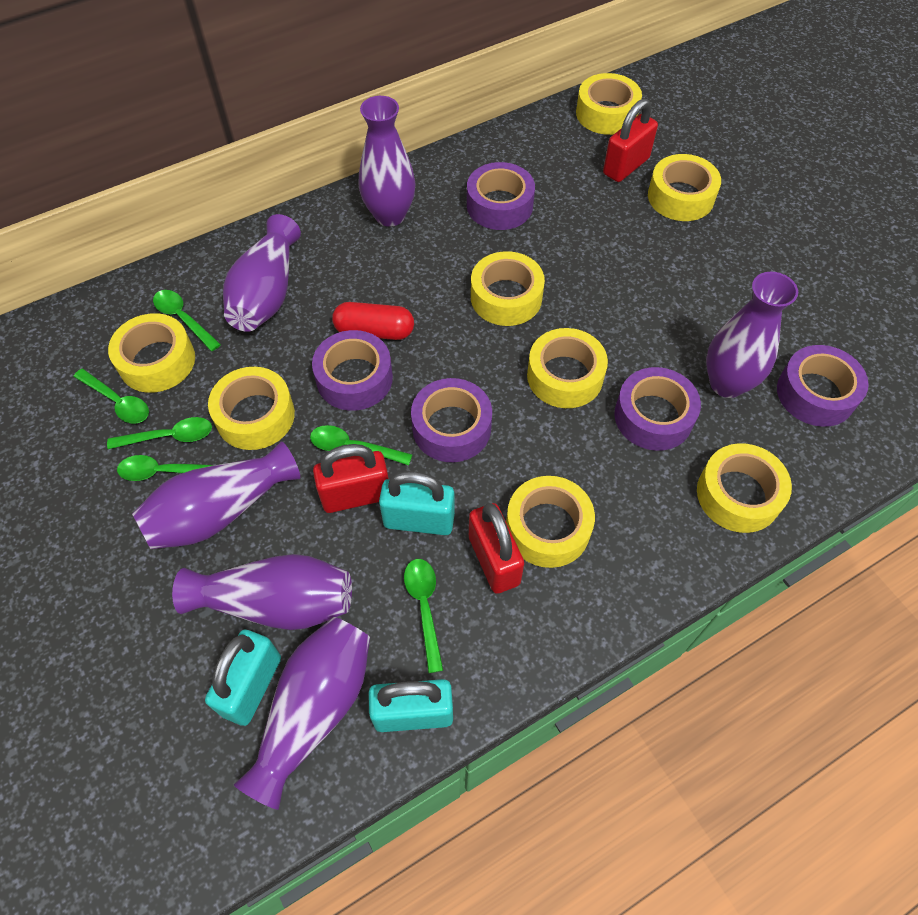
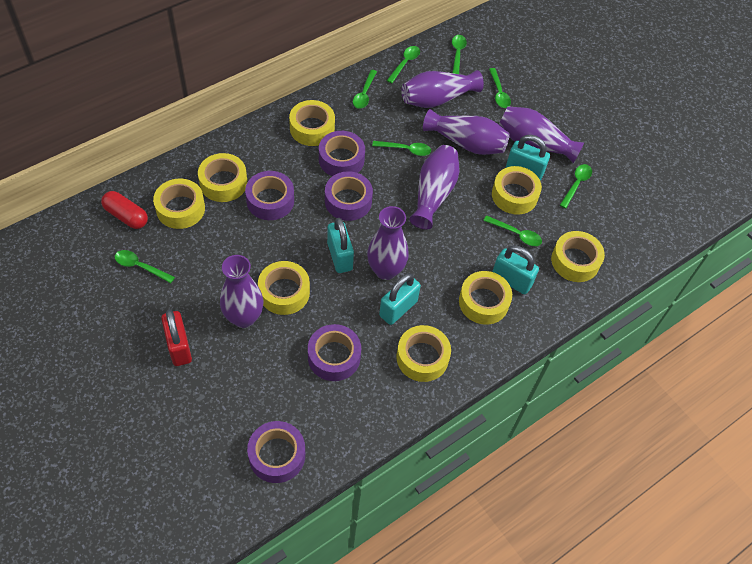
green spoon: [73,369,149,423] [107,417,212,449] [117,455,214,481] [153,290,221,351] [310,425,413,465] [404,559,443,673] = 6 -> [115,250,175,283] [353,70,377,109] [372,141,431,156] [386,46,420,83] [452,35,467,74] [483,215,542,246] [489,68,511,108] [560,164,592,209] = 8
red padlock: [313,444,389,513] [469,503,524,594] [603,99,658,182] = 3 -> [161,309,192,366] = 1
turquoise padlock: [205,630,281,726] [368,679,453,732] [379,471,455,535] = 3 -> [327,218,354,273] [379,273,421,325] [492,245,539,294] [506,135,550,180] = 4

